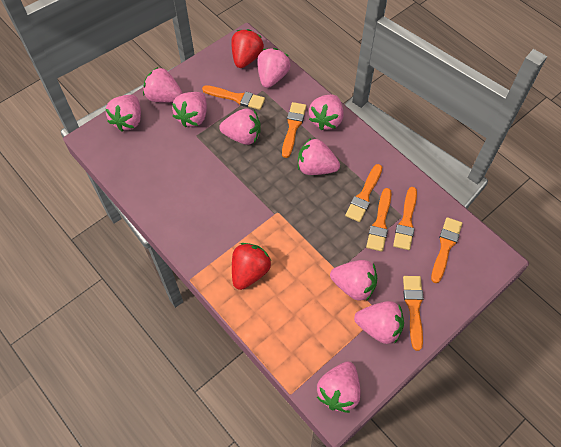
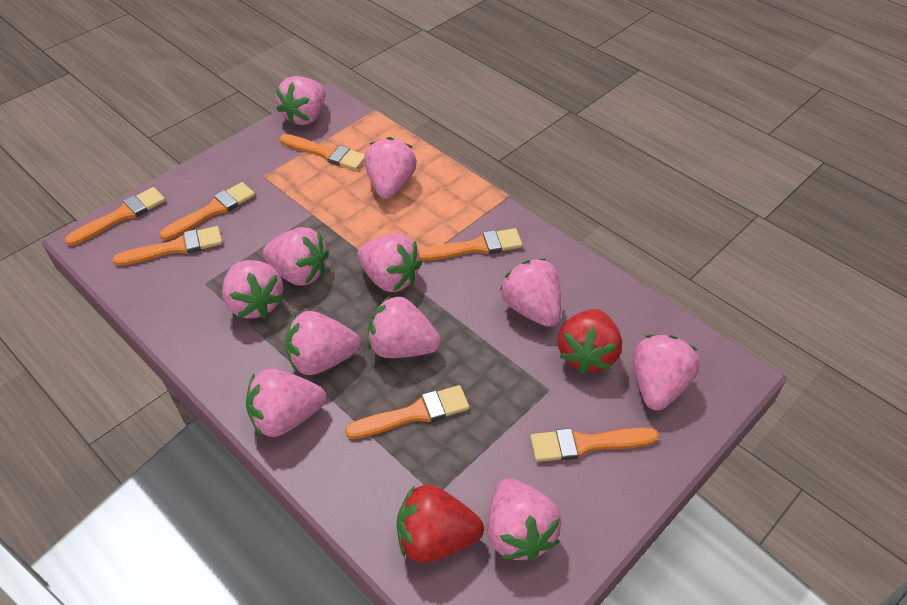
pink strawberry: [106,95,141,131] [143,67,183,103] [172,92,207,127] [219,108,260,145] [257,48,290,88] [298,138,340,175] [309,94,344,130] [317,362,361,413] [330,260,377,301] [354,301,404,344] = 10 -> [222,260,284,318] [246,369,326,437] [263,227,329,286] [276,76,325,125] [285,311,361,375] [357,234,422,292] [364,137,417,199] [368,295,441,358] [487,478,562,562] [500,259,561,327] [633,335,699,410] = 11

